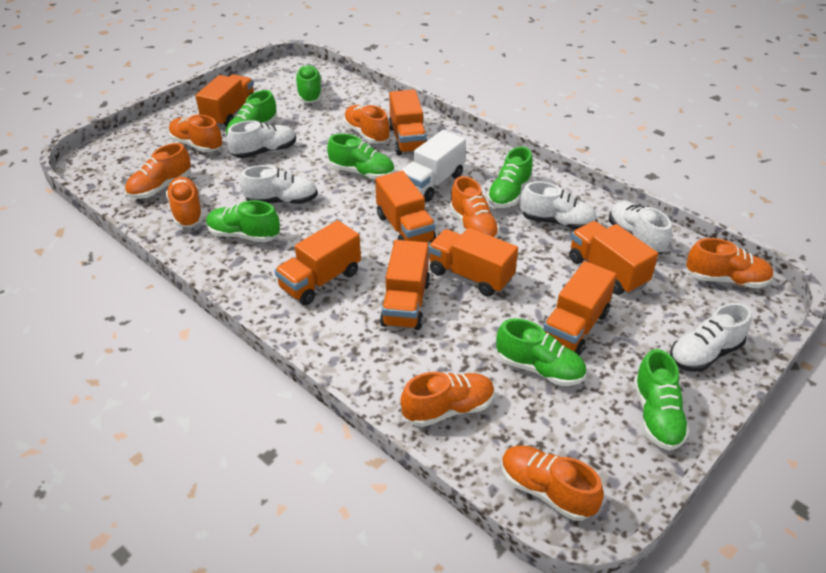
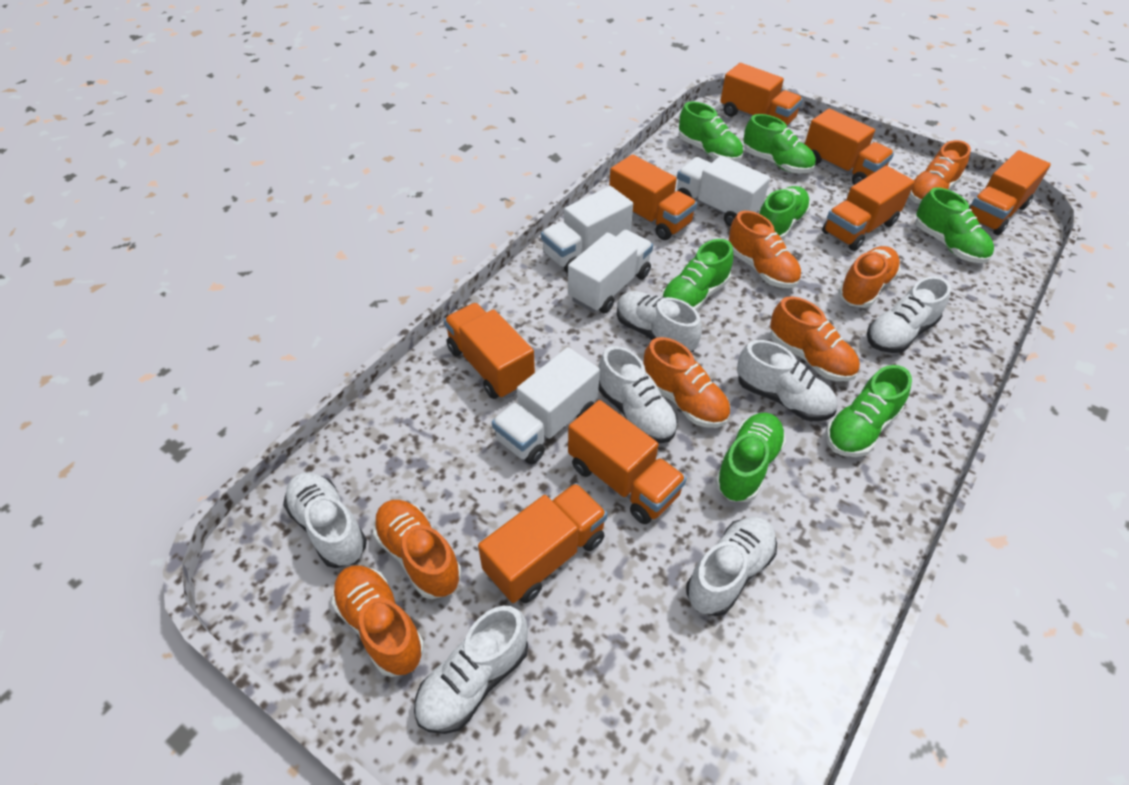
orange shoe: [125,143,191,199] [166,177,204,227] [168,115,223,153] [343,105,390,144] [400,372,495,427] [450,176,500,238] [501,445,604,521] [686,238,774,288] = 8 -> [331,565,424,677] [373,500,461,599] [643,337,730,428] [729,211,801,288] [770,296,860,381] [838,246,901,308] [909,140,971,204] = 7
white shoe: [227,120,296,158] [240,165,318,204] [520,181,597,230] [609,201,672,254] [670,303,752,372] = 5 -> [283,473,367,568] [414,606,528,734] [598,346,678,443] [617,291,702,352] [686,517,777,616] [737,340,837,421] [867,276,951,353] = 7
white truck: [401,130,466,202] = 1 -> [492,347,600,465] [541,186,633,273] [568,230,653,314] [677,155,770,227] = 4

